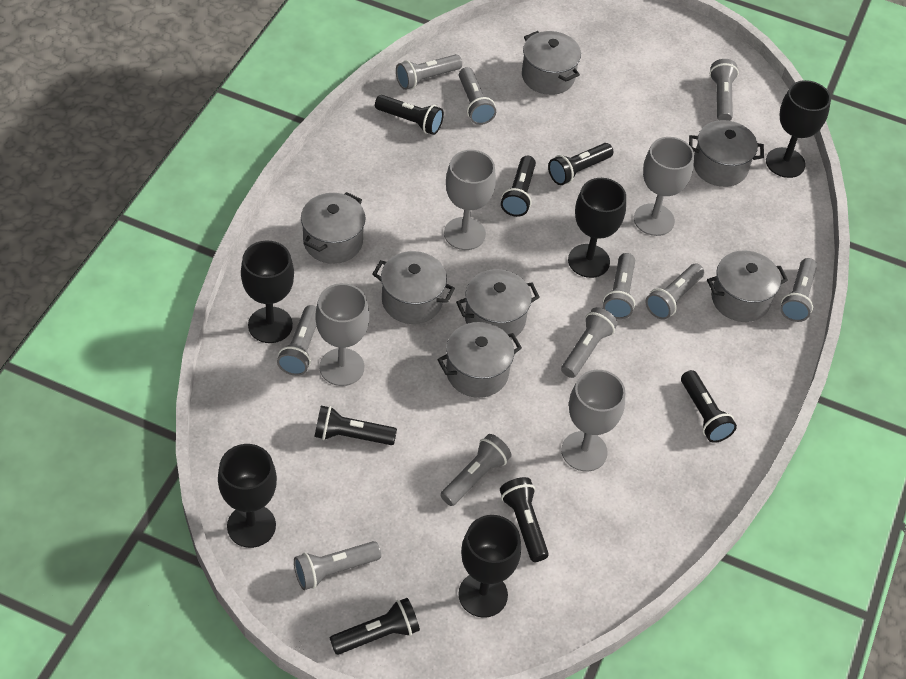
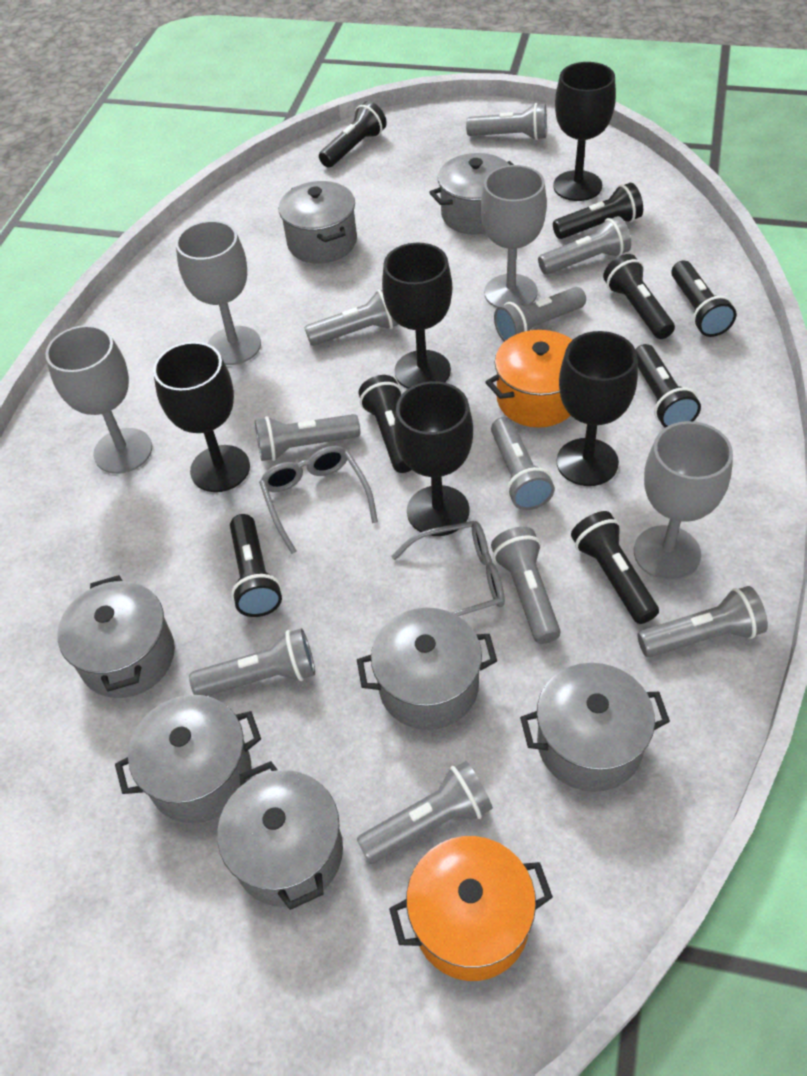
black flashlight: [314,406,397,445] [330,598,420,655] [375,95,444,135] [500,477,549,562] [501,156,536,217] [548,143,613,185] [681,370,737,443] = 7 -> [230,514,282,617] [319,101,387,168] [359,375,411,473] [553,183,643,239] [571,511,659,624] [603,254,675,339] [635,344,701,428] [671,260,737,337] = 8
grey glasses: none = 0 -> [259,446,378,554] [391,521,505,616] = 2
orange pot: none = 0 -> [389,836,553,981] [485,330,572,428] = 2

